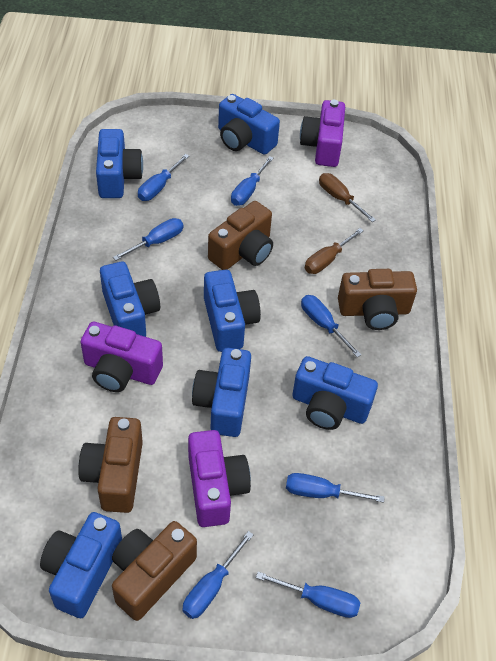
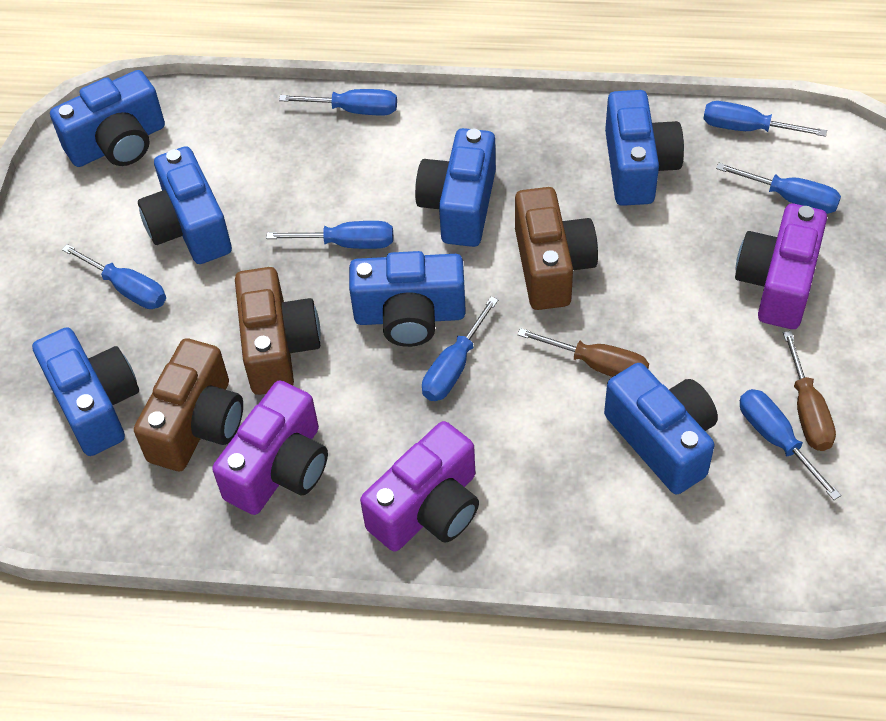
brown camera: [78,417,143,513] [112,521,197,621] [208,201,273,270] [338,269,417,330] = 4 -> [134,338,243,471] [235,267,321,395] [515,187,598,310] = 3

